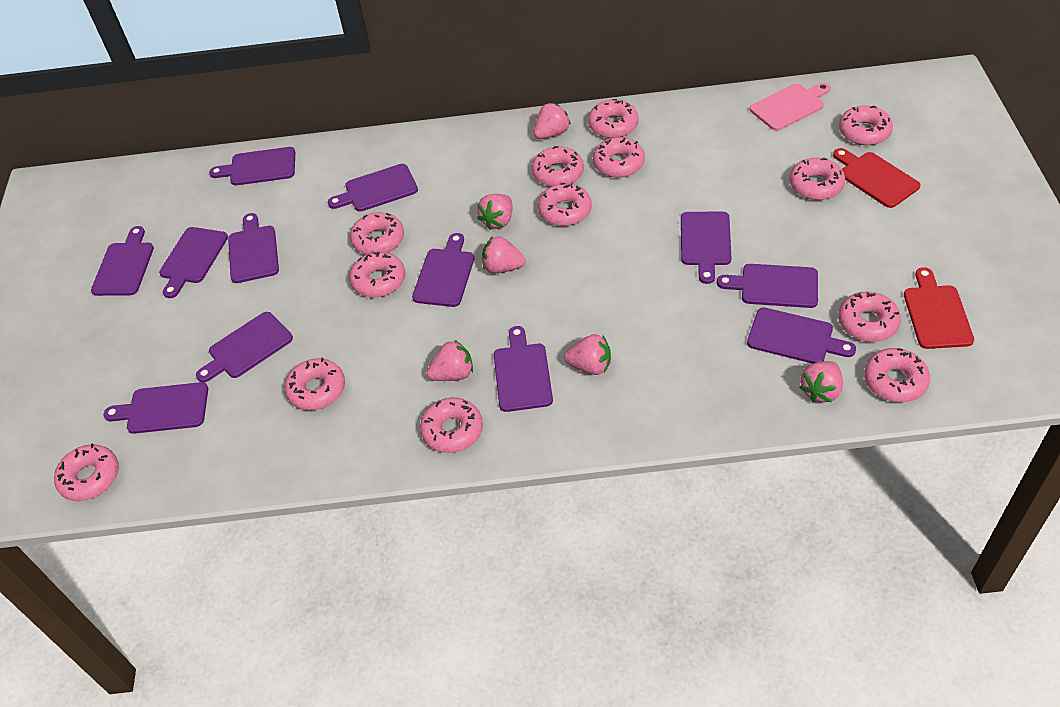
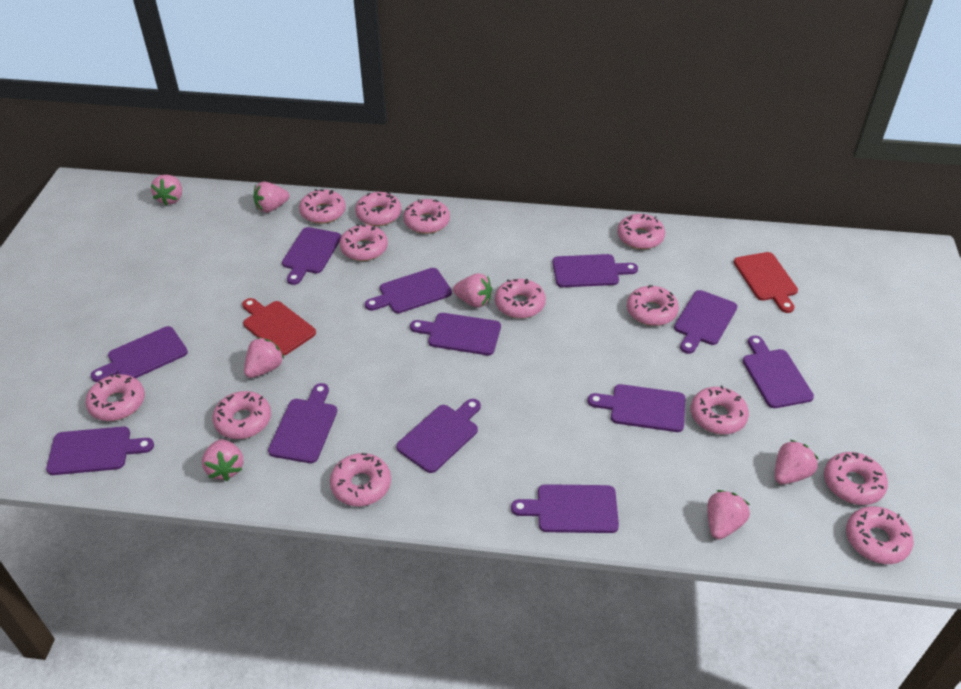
pink cutting board: [750,83,831,131] = 1 -> none = 0
pink strawberry: [427,340,473,381] [477,194,512,230] [482,236,526,273] [534,103,571,139] [564,334,611,375] [799,361,843,402] = 6 -> [151,175,182,206] [202,439,244,481] [244,337,284,378] [253,182,289,213] [453,273,492,308] [707,490,750,539] [775,440,818,484] = 7

